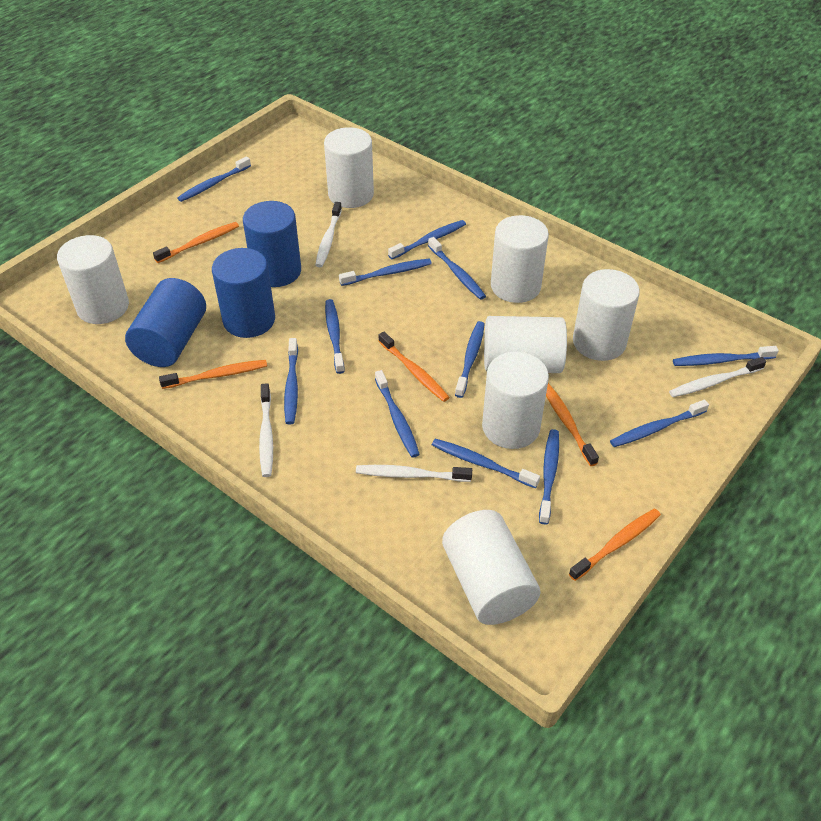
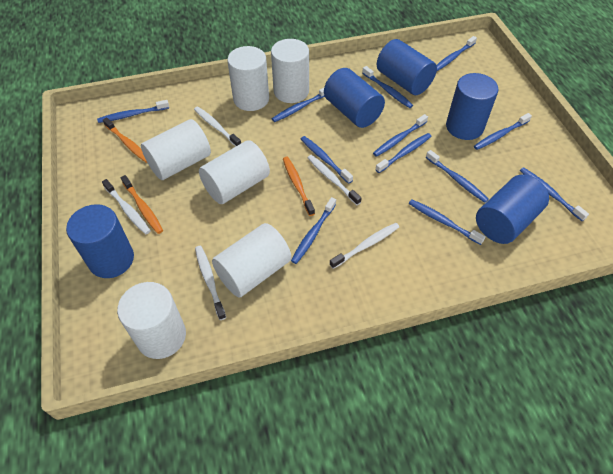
blue cylinder: [125,278,206,367] [212,248,275,338] [243,201,301,287] = 3 -> [66,204,134,278] [324,68,385,128] [377,39,437,95] [446,73,498,140] [476,174,549,244] = 5
orange toothbrush: [153,222,239,263] [159,360,267,389] [379,331,450,402] [546,383,599,466] [569,508,661,581] = 5 -> [103,117,147,163] [121,175,163,234] [283,157,315,216] = 3
white cylinder: [57,235,129,324] [324,127,374,208] [442,510,540,625] [482,352,549,449] [484,316,567,373] [491,215,549,303] [573,269,640,361] = 7 -> [117,282,186,359] [141,119,211,180] [199,140,270,204] [212,223,291,298] [227,46,269,111] [271,39,309,103] = 6
white toothbrush: [259,383,273,477] [315,202,342,267] [356,465,472,482] [669,357,766,397] = 4 -> [102,179,151,234] [194,107,241,146] [195,246,226,320] [308,155,361,205] [330,223,399,269] = 5

